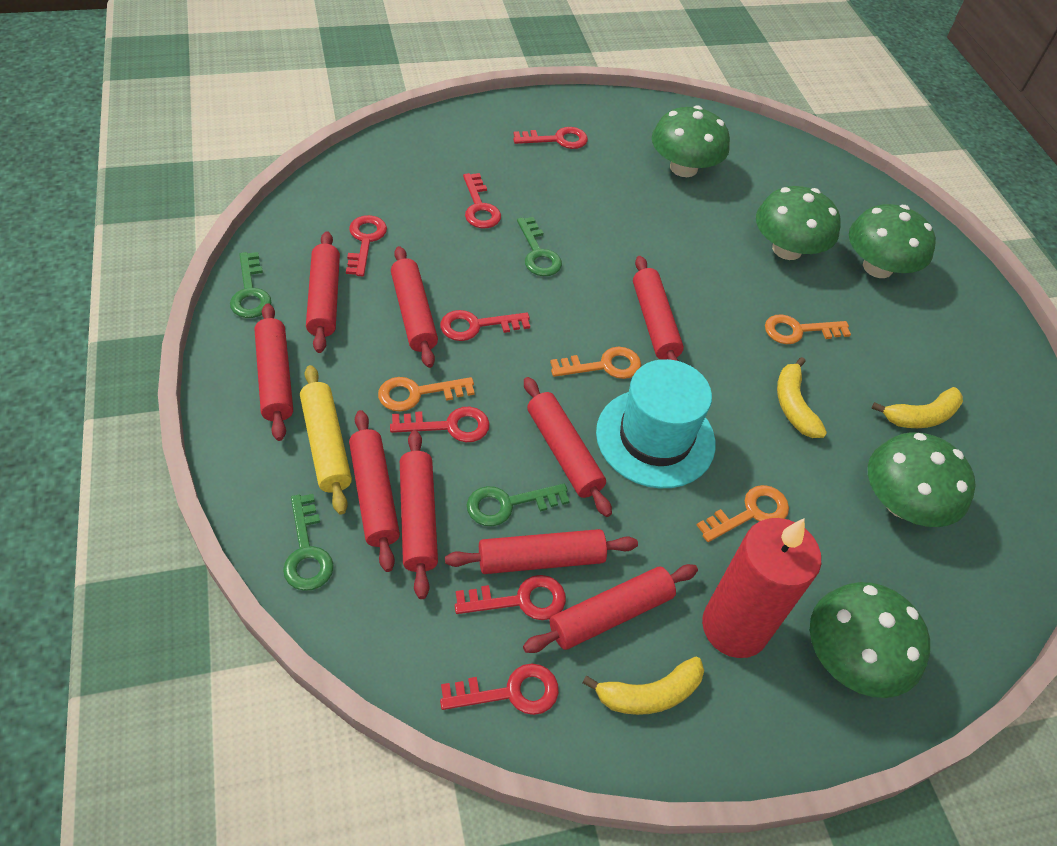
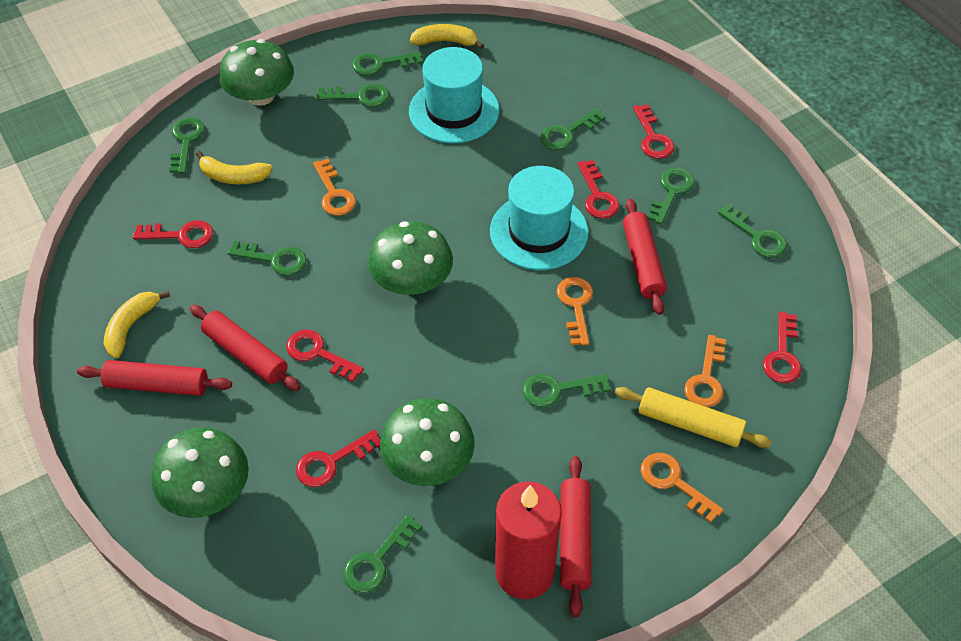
green key: [230,252,272,318] [283,494,334,591] [467,484,570,526] [517,217,562,276] = 4 -> [169,118,205,174] [227,241,307,276] [316,84,389,107] [343,514,422,593] [352,52,422,76] [523,374,610,407] [540,108,606,150] [647,168,695,225] [718,203,787,258] = 9
green mushroom: [652,105,730,177] [756,186,840,260] [810,582,930,698] [849,204,936,278] [868,432,976,527] = 5 -> [151,427,249,518] [219,39,294,106] [368,221,453,295] [380,398,475,486] = 4
red key: [346,215,387,276] [390,407,490,442] [440,310,530,341] [440,664,559,715] [455,575,566,620] [463,173,501,228] [513,127,588,149] = 7 -> [133,220,213,248] [286,330,364,382] [296,429,380,487] [578,160,619,219] [633,104,674,159] [763,312,801,383] = 6
red rolling pin: [254,303,293,441] [306,231,340,353] [349,410,400,572] [391,246,438,368] [400,430,438,599] [445,529,638,574] [523,564,698,653] [524,377,612,517] [633,256,684,361] = 9 -> [77,360,232,396] [190,305,300,391] [560,456,591,617] [623,199,667,315] = 4
turquoise hat: [596,359,716,488] = 1 -> [409,47,499,143] [490,166,588,270] = 2

